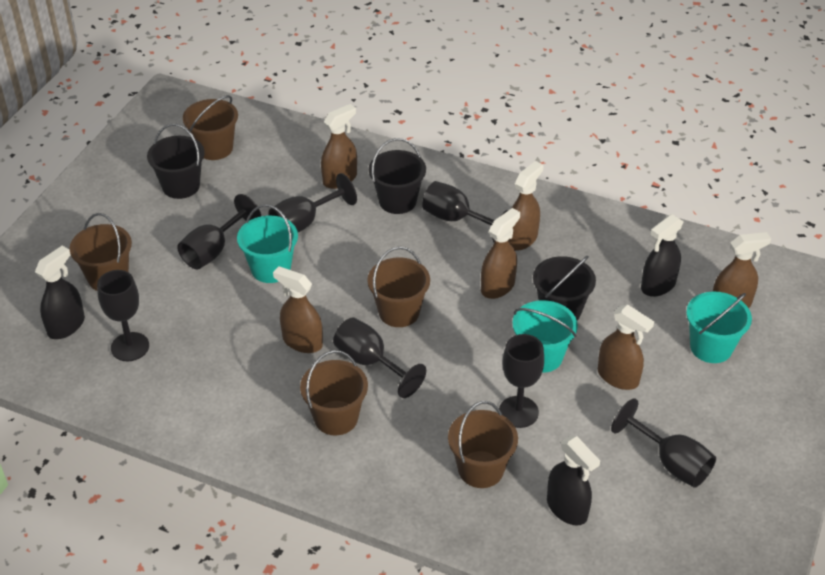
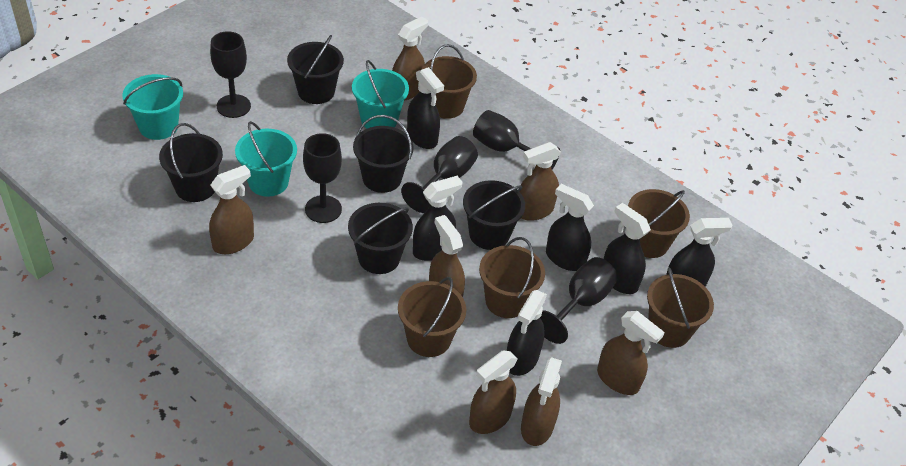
black bucket: [147,124,204,199] [369,138,426,214] [533,256,596,321] = 3 -> [159,123,223,202] [287,35,344,104] [348,203,413,274] [353,115,413,193] [463,180,525,250] = 5
black goblet: [97,270,149,361] [177,194,261,270] [268,173,357,232] [333,318,426,398] [422,181,509,242] [499,334,544,428] [611,398,716,488] = 7 -> [210,31,251,118] [303,133,342,223] [401,136,478,213] [473,110,560,169] [540,257,618,344] = 5
black spray bottle: [35,246,85,339] [547,436,600,526] [641,214,684,297] = 3 -> [407,67,444,149] [413,176,462,261] [507,290,547,376] [546,184,594,271] [604,203,651,294] [666,218,732,287] = 6
brown spray bottle: [273,266,323,353] [321,104,357,189] [481,208,520,299] [508,161,543,251] [598,304,654,390] [713,232,771,308] = 6 -> [209,165,254,254] [392,17,428,100] [429,215,465,297] [469,351,518,434] [520,142,561,221] [521,357,562,446] [597,311,665,395] = 7

